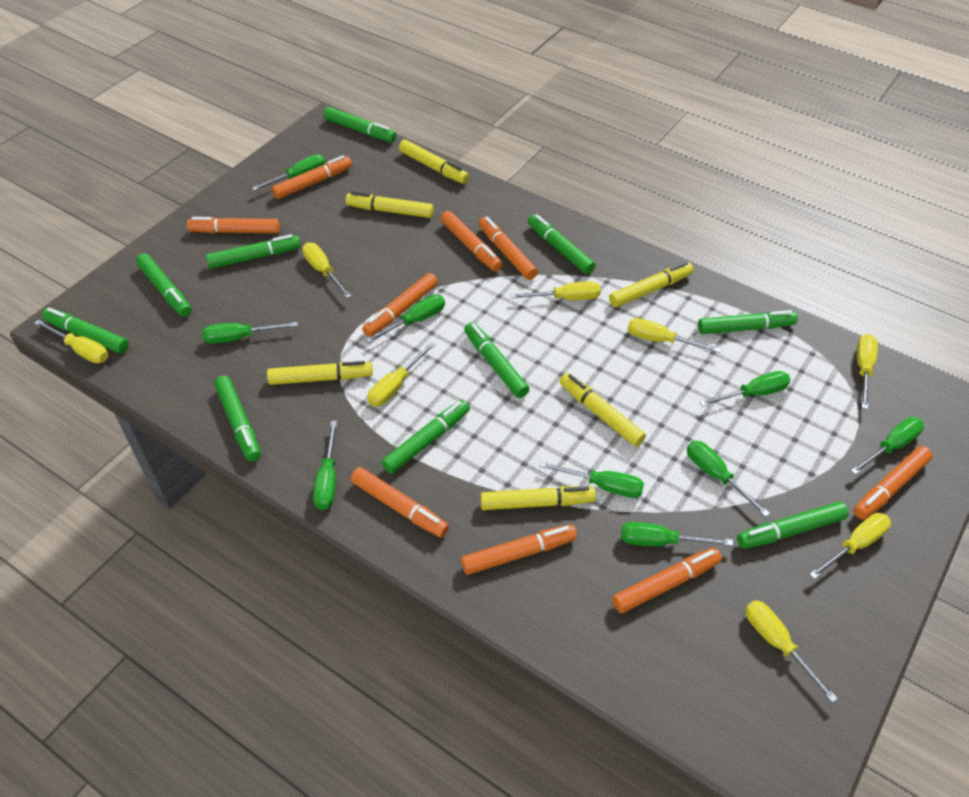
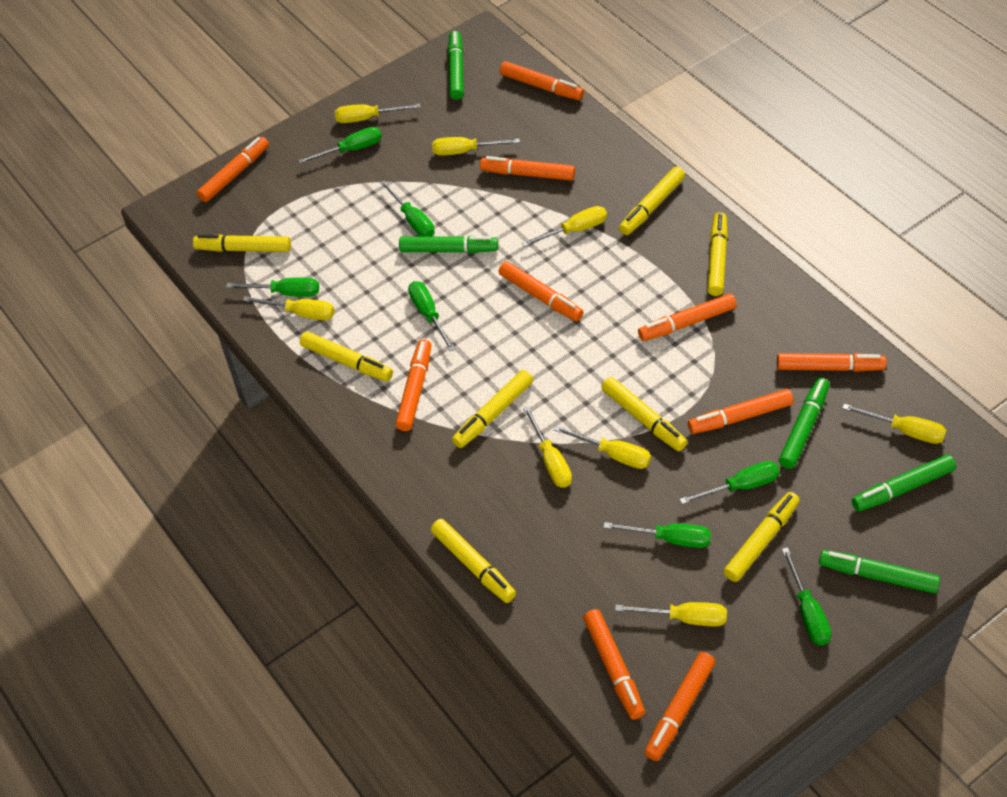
green marker: [42,308,129,354] [136,253,192,317] [206,234,301,269] [214,375,261,461] [323,107,396,142] [381,400,470,474] [464,322,530,398] [528,214,595,274] [698,310,798,334] [737,502,848,549] = 10 -> [399,236,498,253] [448,31,464,100] [779,378,830,469] [819,550,940,594] [852,454,956,511] = 5
green screwdriver: [202,322,298,344] [252,154,326,191] [313,421,337,510] [366,294,445,343] [539,461,644,498] [621,522,733,546] [687,441,770,517] [700,371,791,407] [851,417,924,475] = 9 -> [226,277,319,297] [298,127,382,164] [380,180,435,237] [408,281,455,351] [603,522,711,548] [679,461,780,504] [782,547,831,645] = 7
orange marker: [187,217,280,233] [272,155,352,199] [351,467,449,537] [362,273,438,337] [440,211,502,271] [461,524,577,575] [479,217,538,280] [612,548,722,613] [853,446,933,520] = 9 -> [197,137,269,202] [395,339,432,431] [480,156,575,181] [499,261,584,321] [500,61,584,100] [583,609,645,720] [638,293,737,341] [644,652,716,761] [688,389,794,434] [777,353,887,372] = 10
yellow marker: [267,361,373,385] [345,192,434,218] [399,140,469,184] [480,486,596,510] [559,373,646,447] [609,262,693,308] = 6 -> [193,234,291,252] [300,331,393,381] [431,519,516,603] [452,370,533,448] [601,377,687,451] [619,167,685,235] [707,212,728,296] [723,492,800,582] = 8

